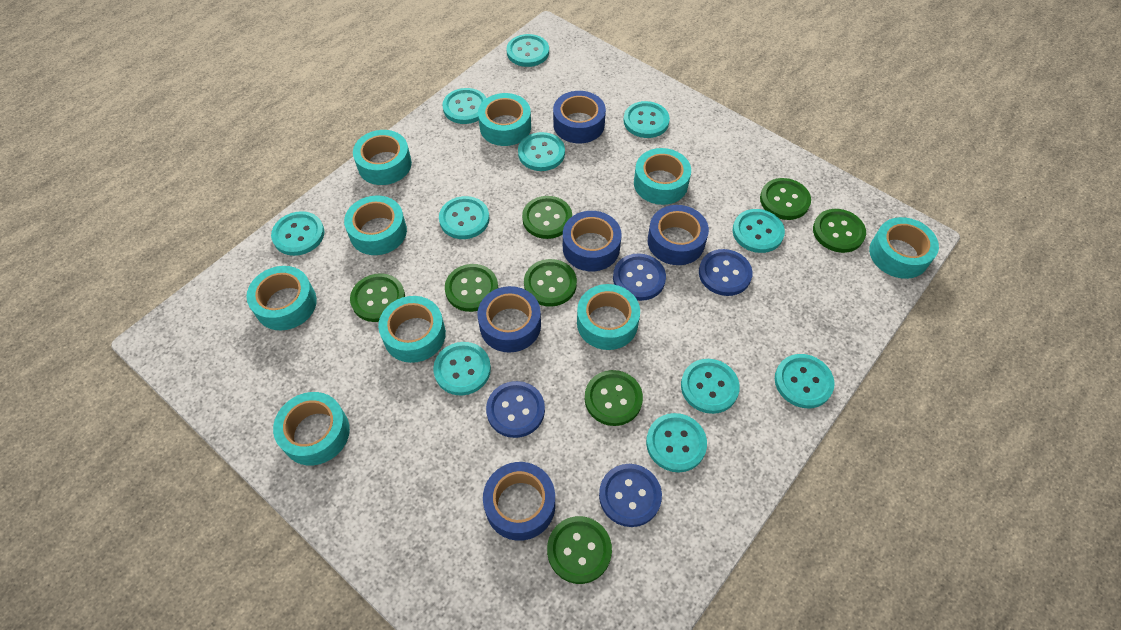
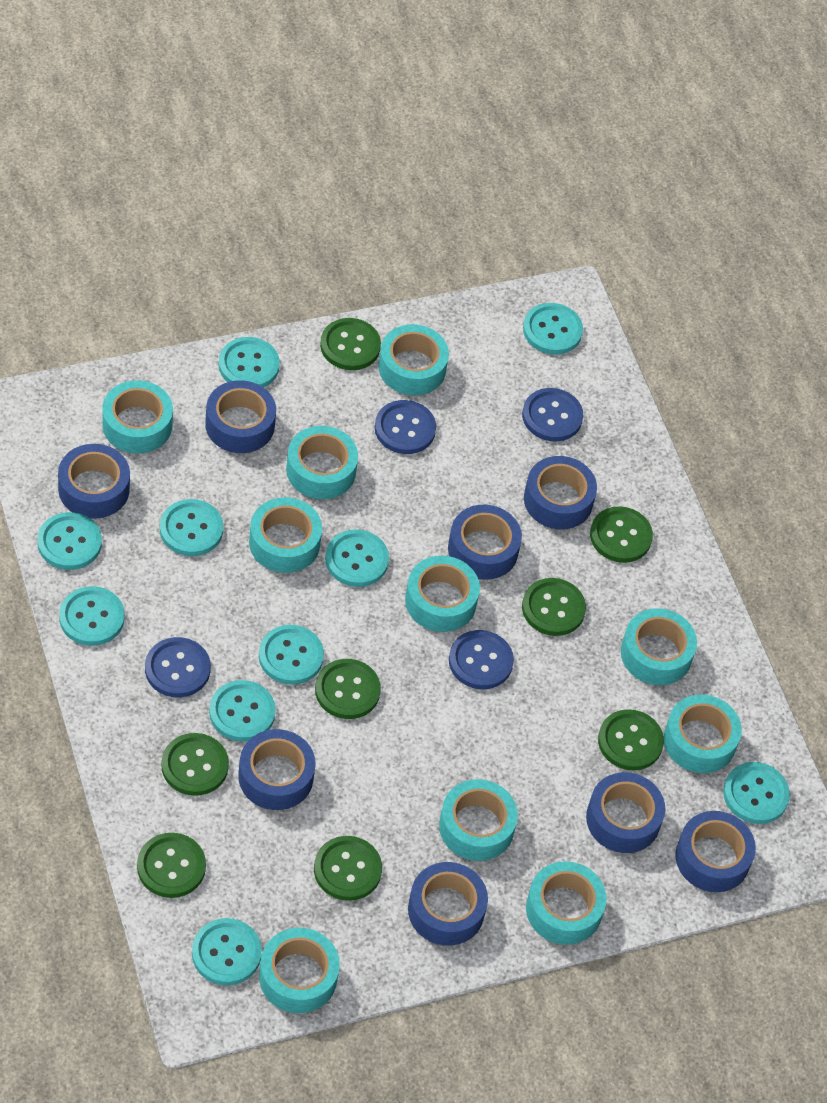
blue tape: [477,286,541,352] [483,462,555,541] [553,91,606,143] [563,211,622,271] [648,205,709,265] = 5 -> [58,444,130,519] [205,380,276,453] [238,729,315,810] [408,862,488,946] [448,505,522,580] [524,456,597,529] [586,772,665,853] [675,811,756,892] = 8
turquoise button: [271,211,324,256] [433,342,491,395] [439,196,489,239] [442,88,486,124] [507,34,549,67] [518,132,565,171] [623,101,670,138] [646,413,707,472] [681,359,740,414] [732,209,785,253] [775,354,835,408] = 11 -> [37,512,102,570] [59,586,125,646] [160,499,223,556] [192,918,262,985] [209,680,276,741] [218,337,280,387] [259,625,324,685] [325,530,389,587] [523,303,583,354] [723,762,790,824] = 10
turquoise tape: [246,266,317,330] [273,392,350,465] [344,195,407,255] [353,130,412,185] [378,296,446,363] [478,93,531,146] [577,284,640,350] [634,148,691,205] [869,217,939,279] = 9 -> [102,380,173,454] [249,497,322,573] [259,928,340,1013] [286,426,358,499] [378,324,449,395] [405,556,480,632] [439,779,518,861] [526,861,606,945] [621,608,697,685] [664,695,742,773] = 10

